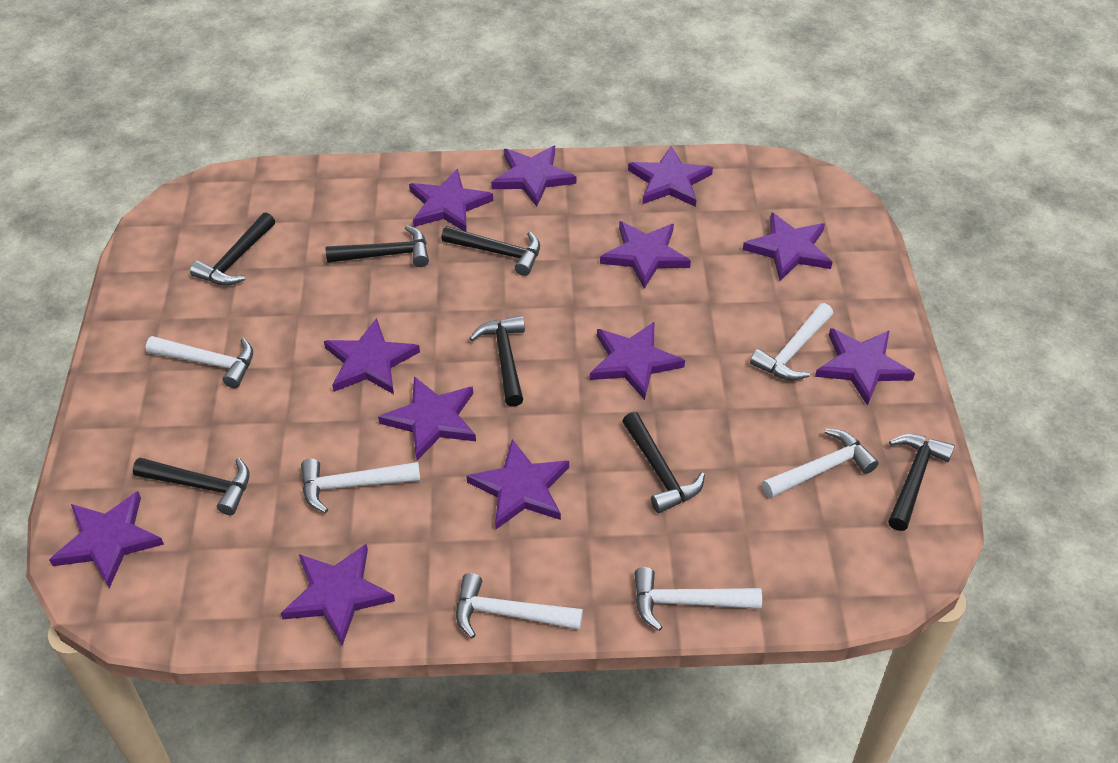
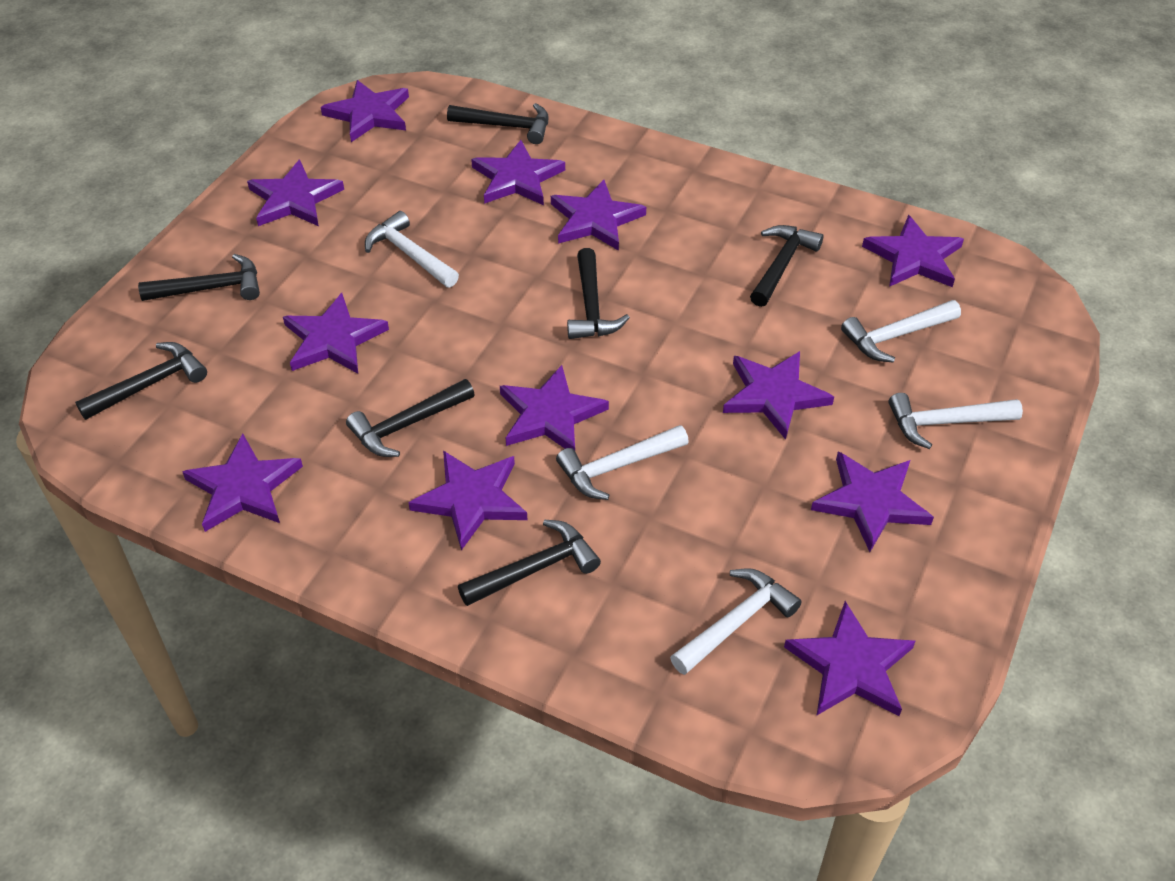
white hammer: [146,336,253,388] [301,459,420,513] [456,573,583,638] [634,567,762,631] [750,303,833,380] [762,429,879,498] = 6 -> [365,211,459,287] [556,425,689,500] [670,568,802,675] [841,300,961,363] [888,393,1023,449] = 5

